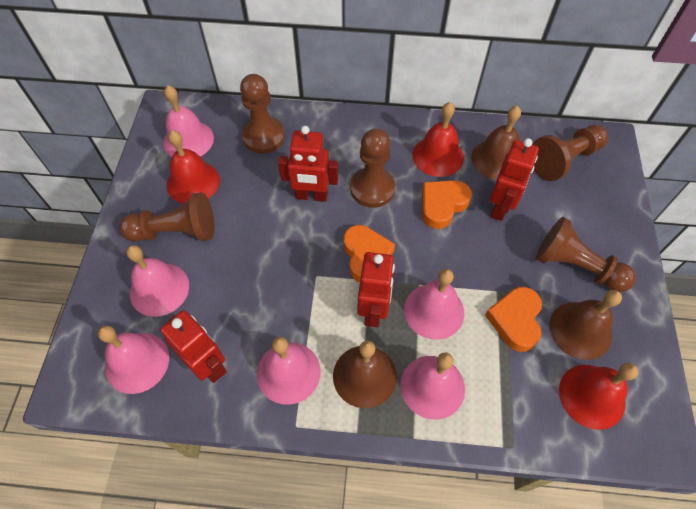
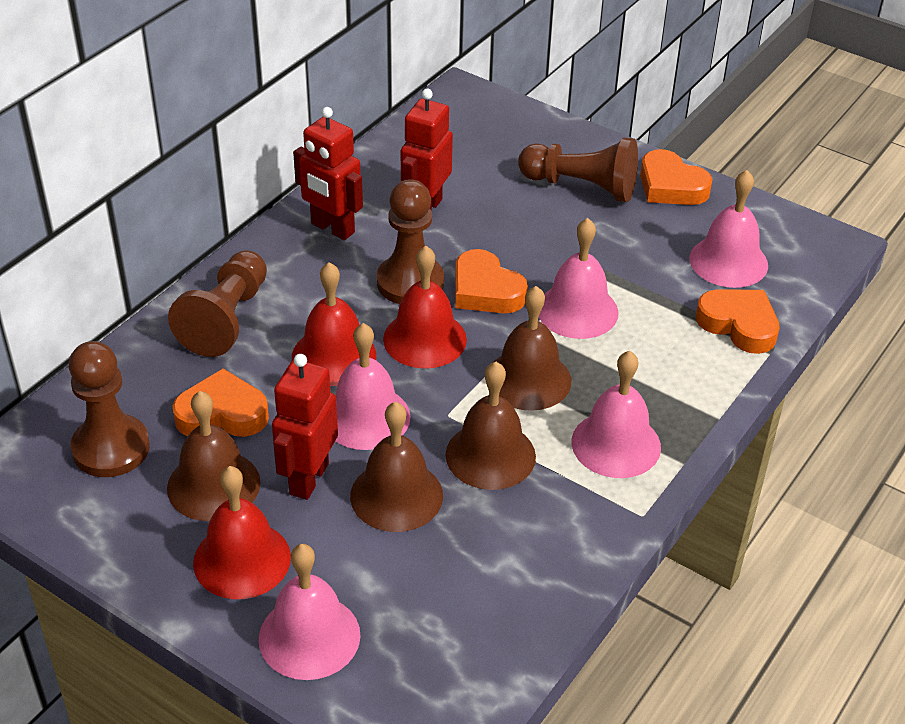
brown bell: [333,341,397,408] [471,106,521,180] [550,290,622,360] = 3 -> [167,391,260,521] [350,402,443,532] [445,362,536,490] [487,286,571,411] = 4
brown pawn: [120,192,215,242] [240,74,285,154] [350,128,395,208] [532,125,608,181] [536,217,636,292] = 5 -> [68,341,150,477] [168,250,267,357] [377,180,444,304] [518,138,638,202] = 4
orange heart: [343,225,395,283] [422,180,472,229] [485,287,542,352] = 3 -> [173,368,269,437] [455,249,528,313] [640,149,712,205] [696,289,780,354] = 4
pink bell: [98,326,169,394] [126,245,189,317] [163,85,214,157] [257,337,321,405] [401,352,465,420] [404,269,464,340] = 6 -> [259,544,361,680] [335,323,411,450] [539,218,619,339] [572,351,661,478] [690,170,768,288] = 5
red robot: [160,310,227,383] [278,126,338,202] [357,252,395,327] [490,138,539,221] = 4 -> [272,354,338,500] [293,107,363,240] [401,89,453,211] = 3

